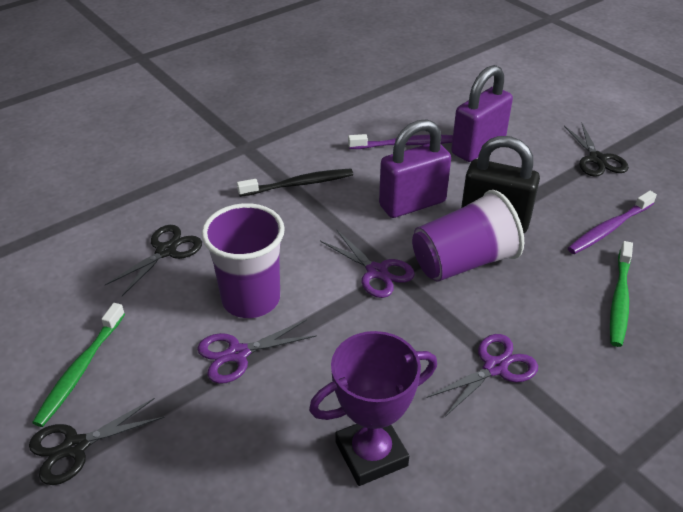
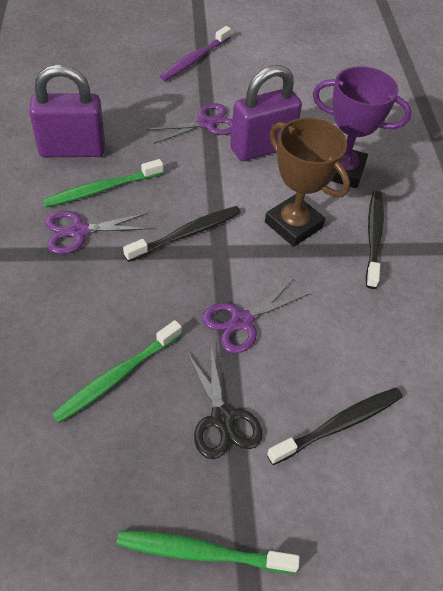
black padlock: [461,136,540,233] = 1 -> none = 0
black scissors: [29,398,165,485] [105,225,202,296] [564,123,629,177] = 3 -> [186,346,262,459] = 1
black toothbrush: [237,169,353,197] = 1 -> [123,206,241,262] [267,388,403,465] [366,191,384,289] = 3
brown trophy: none = 0 -> [265,118,350,247] = 1
green toothbrush: [32,303,125,427] [610,241,633,347] = 2 -> [43,159,163,207] [52,320,182,423] [117,530,300,574] = 3
purple cup: [201,203,285,318] [412,190,524,282] = 2 -> none = 0
purple toothbrush: [348,134,453,149] [568,191,657,254] = 2 -> [160,26,231,81] = 1

